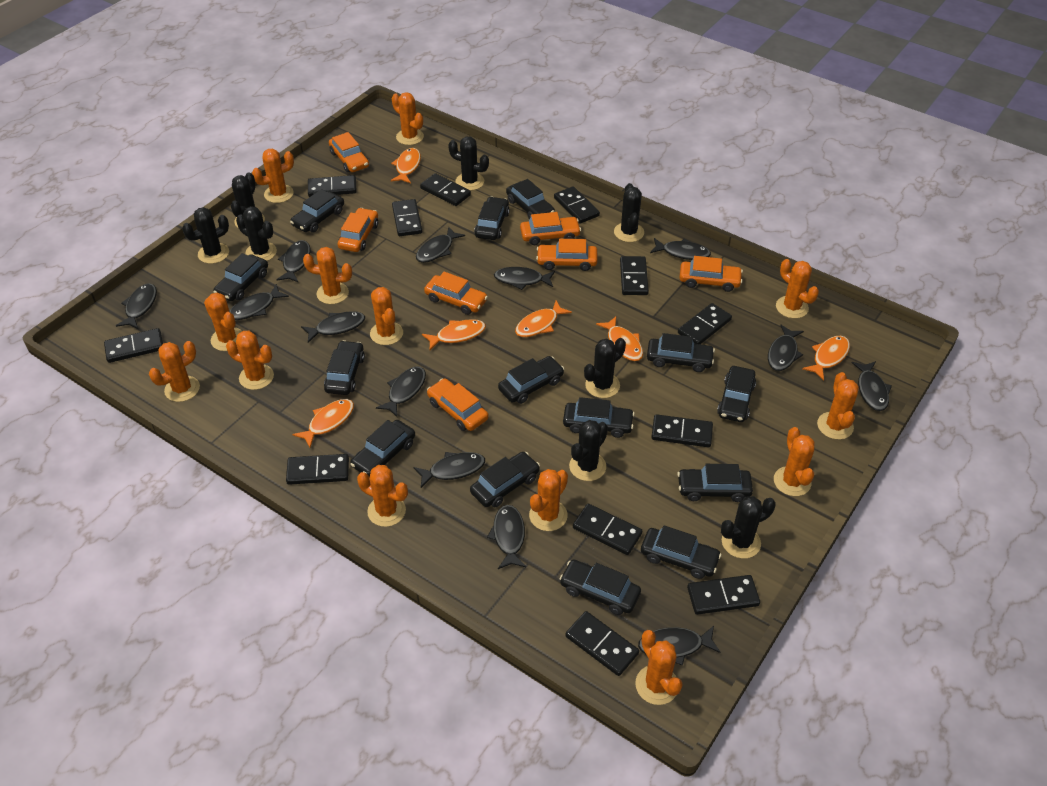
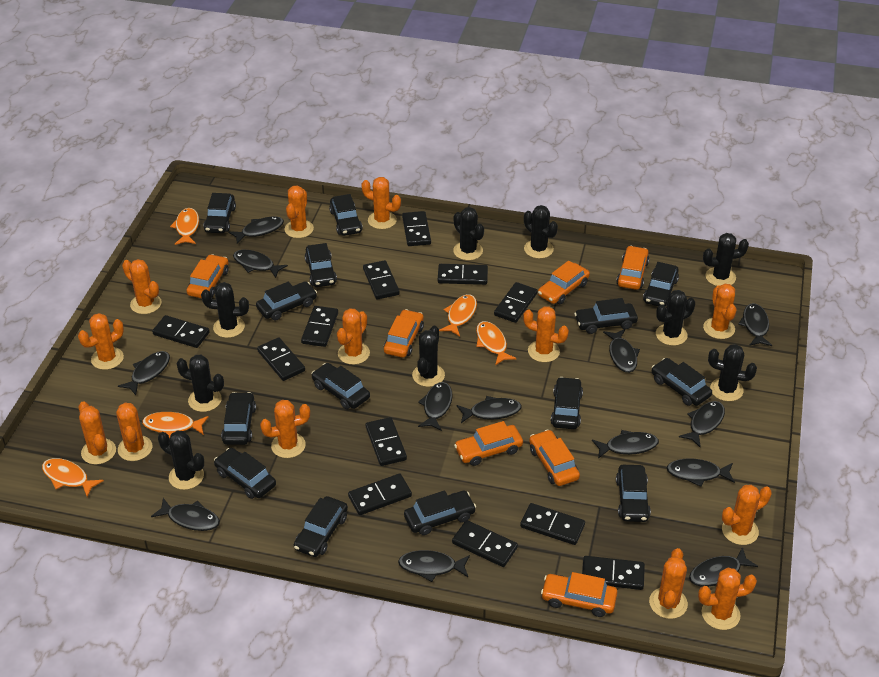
black cactus: [182,207,229,264] [231,173,265,228] [236,206,277,261] [448,137,489,191] [569,420,608,481] [584,338,626,398] [614,183,644,242] [721,496,776,559] = 8 -> [158,430,204,490] [177,355,224,412] [201,282,249,338] [412,326,445,387] [453,207,484,260] [524,205,558,259] [656,290,695,346] [703,233,749,286] [708,344,757,401] = 9
orange fish: [292,399,354,448] [391,148,421,184] [422,319,486,350] [515,301,572,337] [596,316,643,361] [802,336,850,381] = 6 -> [42,458,104,497] [142,412,209,438] [170,208,199,245] [439,294,477,337] [476,321,516,365] = 5

